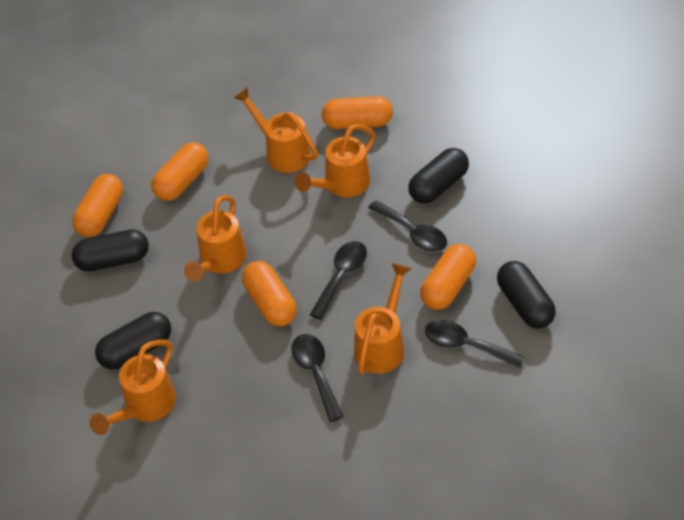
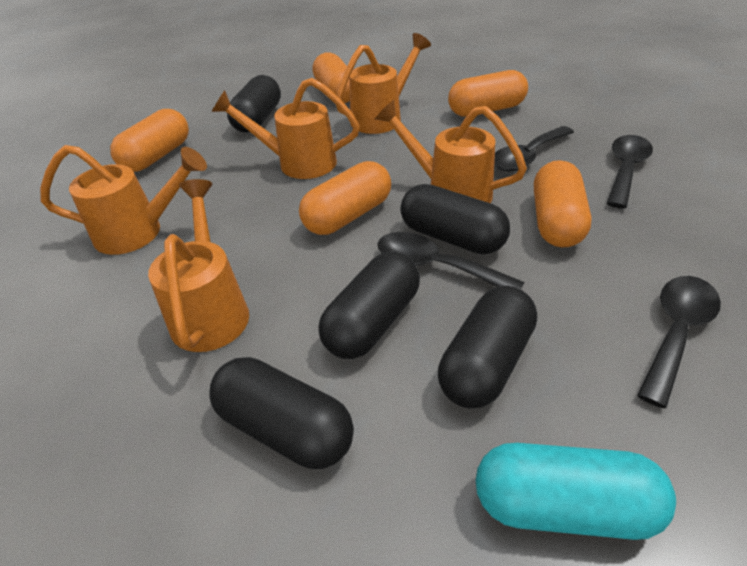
black capsule: [72,229,149,272] [95,312,171,370] [408,148,469,204] [497,261,556,329] = 4 -> [209,357,354,469] [227,75,281,133] [319,251,420,359] [400,184,510,254] [438,286,537,408] = 5
turquoise capsule: none = 0 -> [476,443,676,540] = 1

